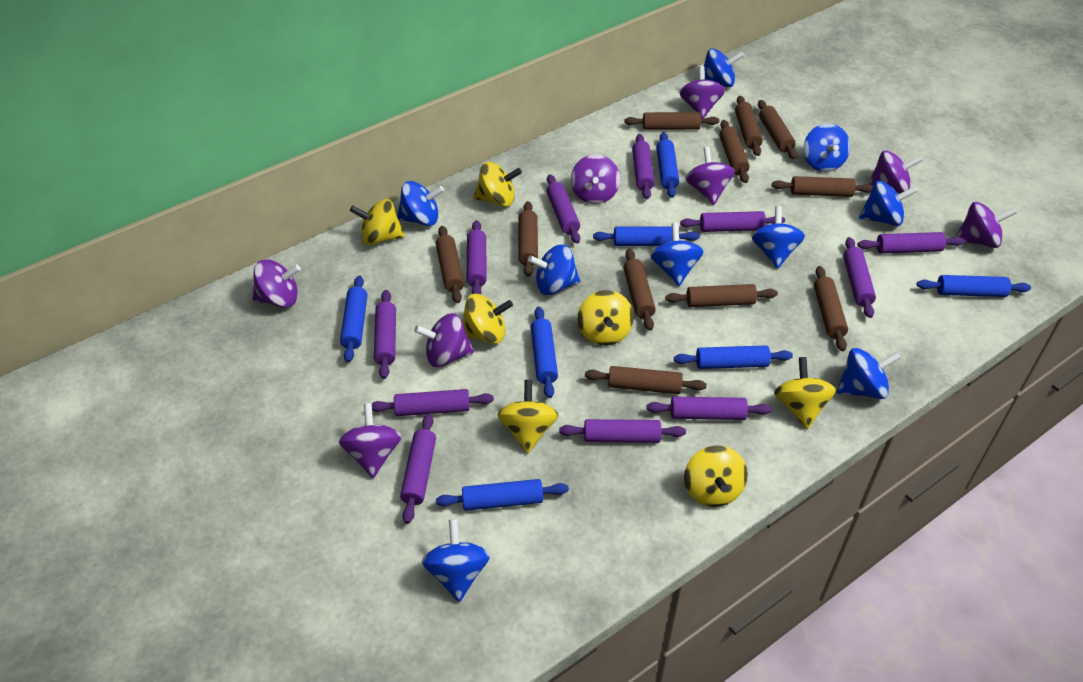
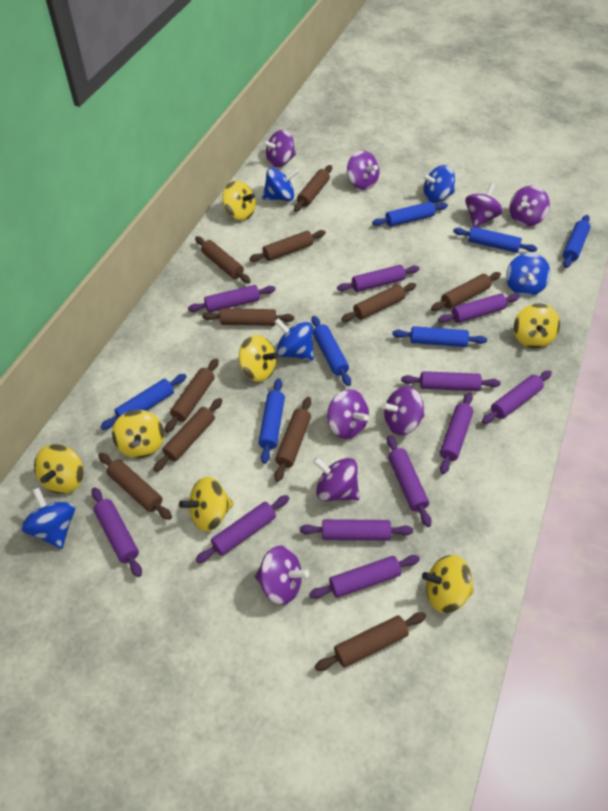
blue spinning top: [397,181,444,226] [422,519,490,602] [528,245,580,295] [650,223,704,286] [698,48,744,87] [751,206,805,269] [803,123,850,172] [837,348,901,399] [859,181,917,226] = 9 -> [21,488,75,549] [262,168,299,201] [274,318,314,360] [422,165,455,203] [506,253,551,296] = 5

